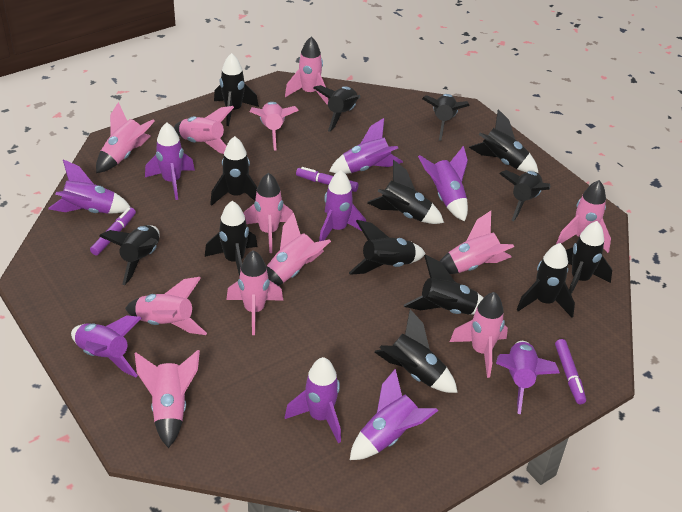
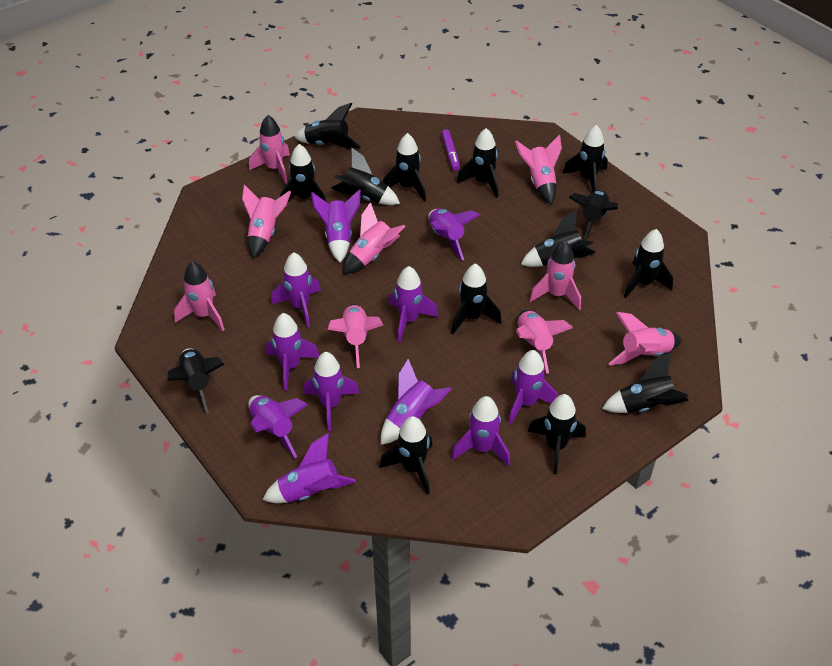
pink rocket: [96,102,155,173] [125,277,207,335] [135,350,200,448] [174,106,234,154] [226,250,284,335] [244,173,293,253] [250,102,299,151] [266,212,331,286] [285,37,328,104] [440,211,514,274] [450,292,508,378] [556,180,611,253] = 12 -> [174,261,225,331] [242,184,291,258] [249,115,290,184] [327,304,383,368] [343,202,406,274] [515,134,562,204] [516,310,573,374] [529,241,581,310] [608,312,682,366] = 9
purple marker: [90,207,136,255] [296,167,359,192] [555,339,586,404] = 3 -> [441,129,460,171] = 1
purple rocket: [48,159,130,214] [71,315,141,378] [145,122,195,200] [285,357,341,443] [319,170,366,241] [329,118,403,174] [350,369,438,460] [418,146,468,222] [496,341,560,414] = 9 -> [248,395,308,458] [263,433,356,503] [266,313,319,391] [271,252,321,328] [304,352,359,431] [311,189,361,262] [381,359,451,445] [389,266,438,342] [428,209,480,260] [451,396,510,467] [508,350,558,425] = 11

